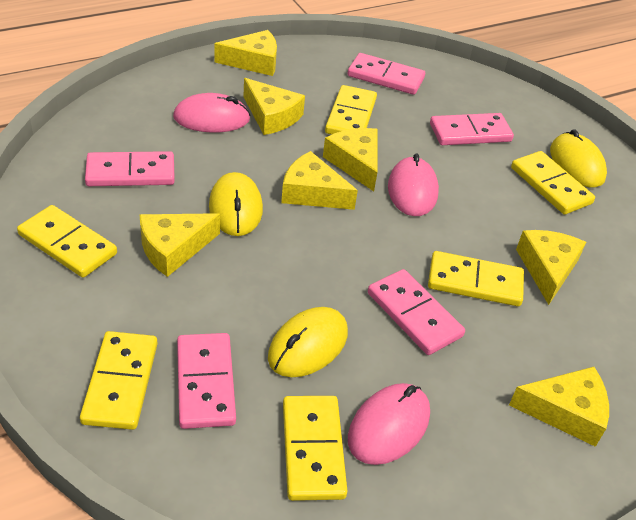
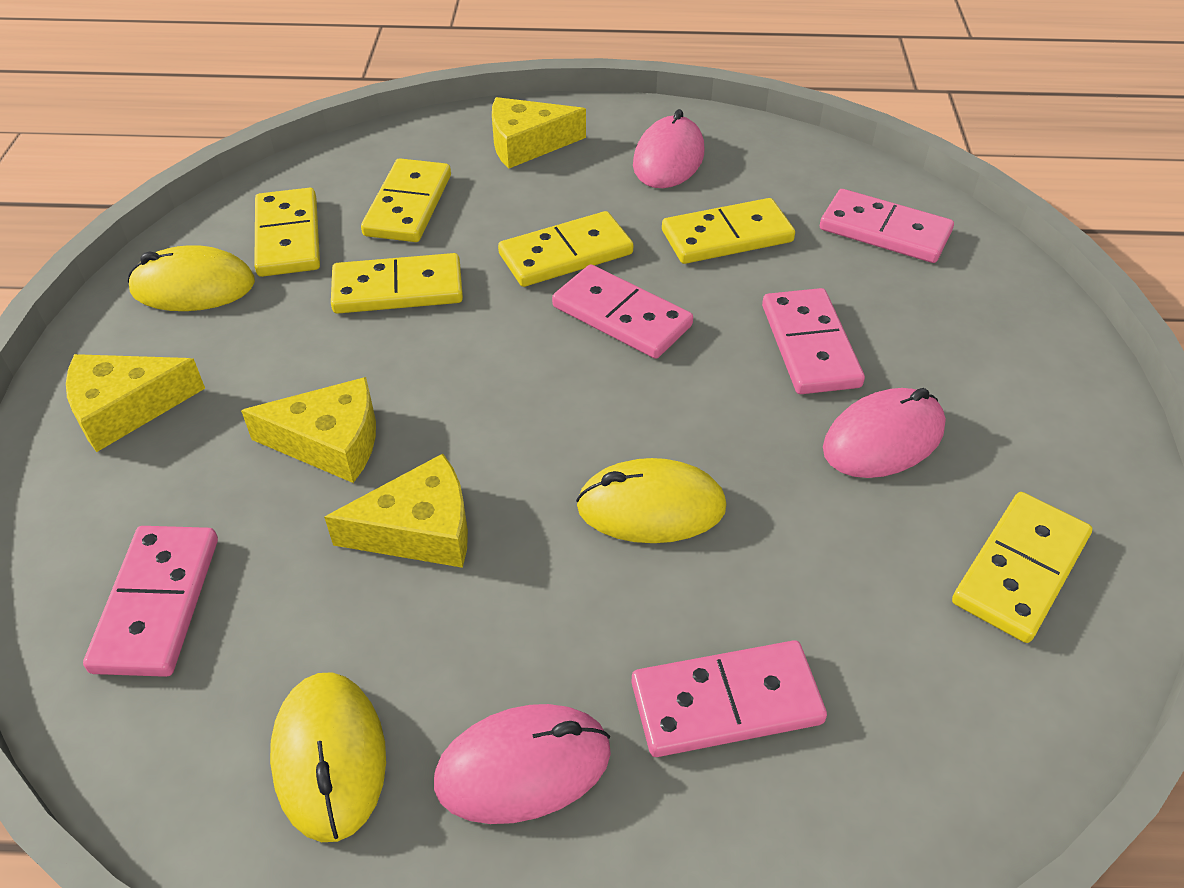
yellow cheese: [140,213,220,277] [214,30,277,76] [243,78,305,135] [281,151,358,210] [323,128,378,191] [509,367,609,447] [516,230,586,305] = 7 -> [66,354,205,452] [241,377,376,483] [324,454,468,568] [492,97,586,169] = 4

